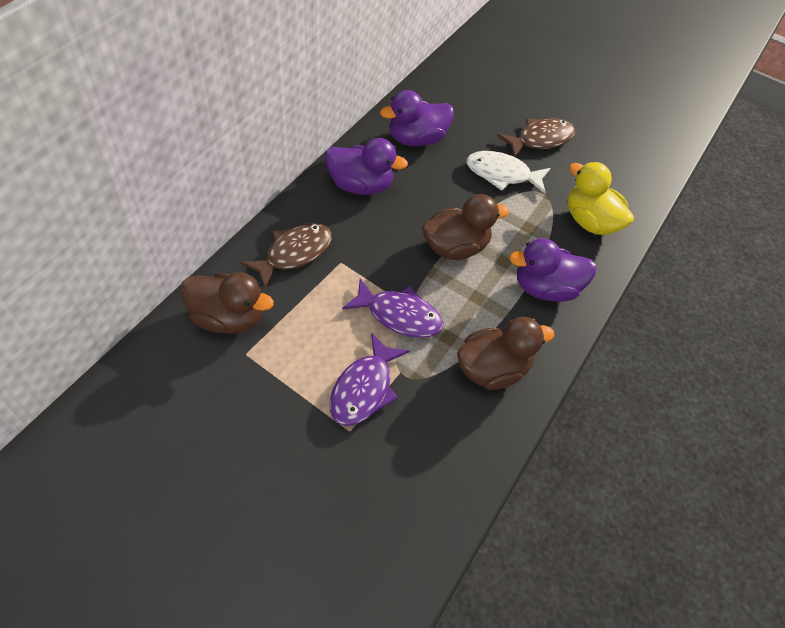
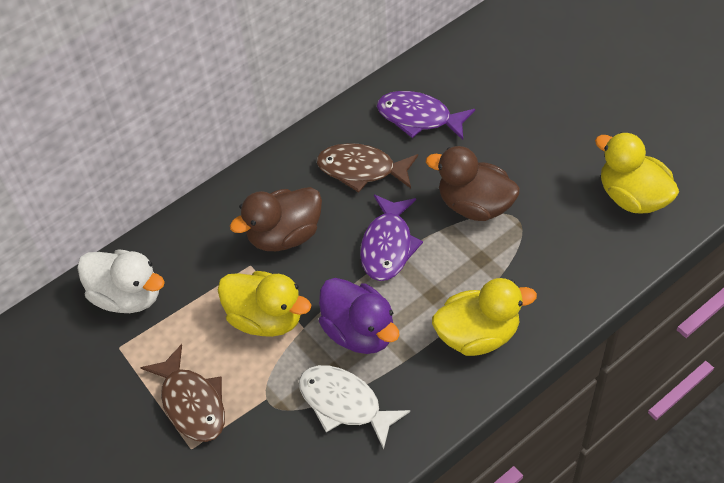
brown duck: [180,272,274,334] [422,194,509,260] [457,317,554,390] = 3 -> [230,187,322,251] [426,146,520,221] = 2
purple duck: [325,138,408,195] [380,90,454,147] [509,238,597,302] = 3 -> [319,278,400,354] = 1
white duck: none = 0 -> [77,249,165,313] = 1
yellow duck: [568,162,634,235] = 1 -> [218,271,311,337] [432,278,537,356] [595,132,679,214] = 3

